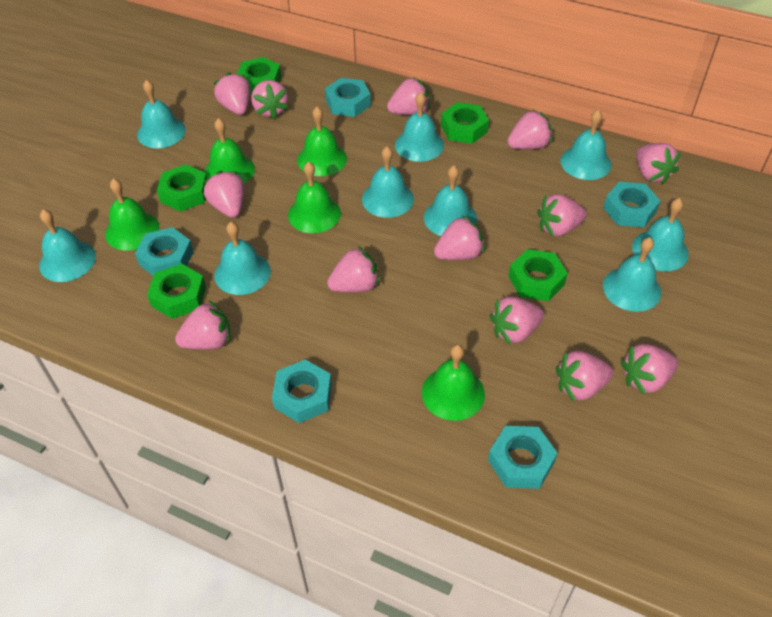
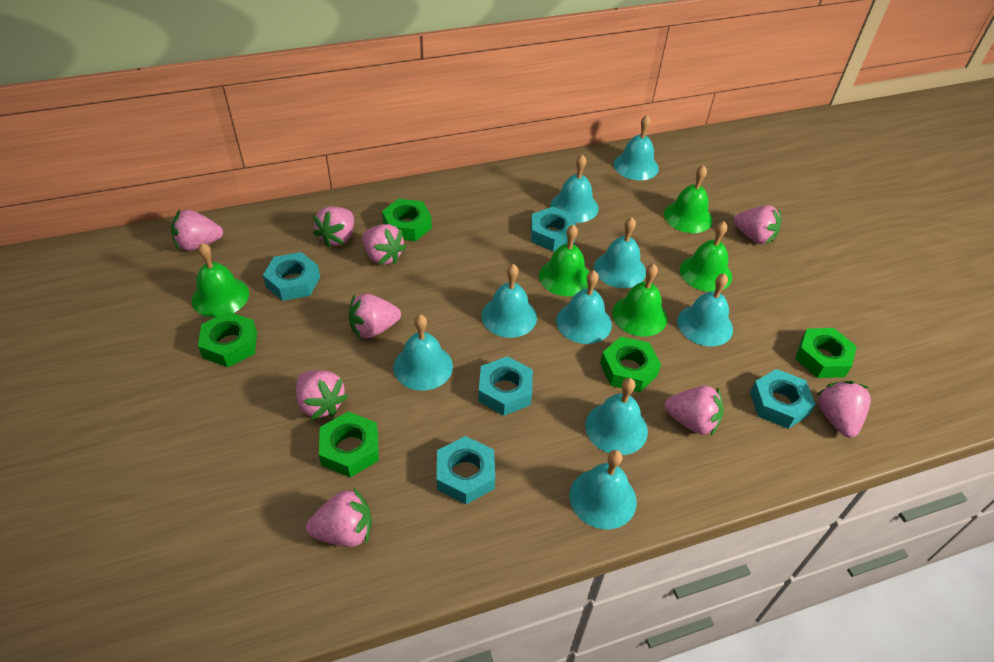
pink strawberry: [175,301,230,350] [203,171,244,218] [214,72,251,115] [251,80,288,119] [327,246,380,292] [387,77,430,115] [434,215,485,260] [490,297,544,345] [507,109,553,149] [537,194,587,237] [556,351,614,402] [621,344,678,395] [636,143,681,184] = 13 -> [171,210,223,251] [296,370,348,420] [306,488,372,547] [313,206,354,248] [349,294,401,339] [362,224,407,265] [664,386,724,436] [734,205,781,244] [817,381,871,438] = 9

